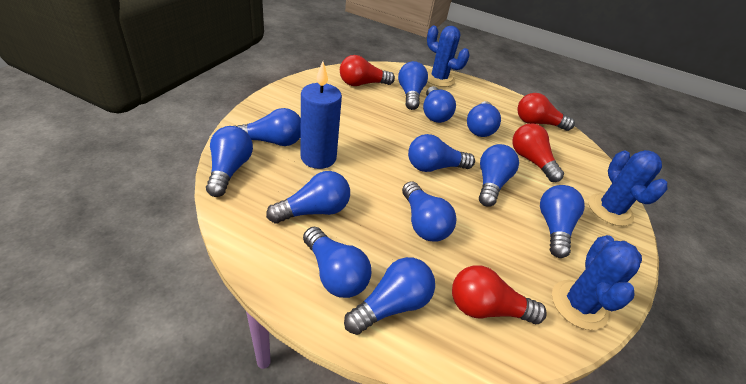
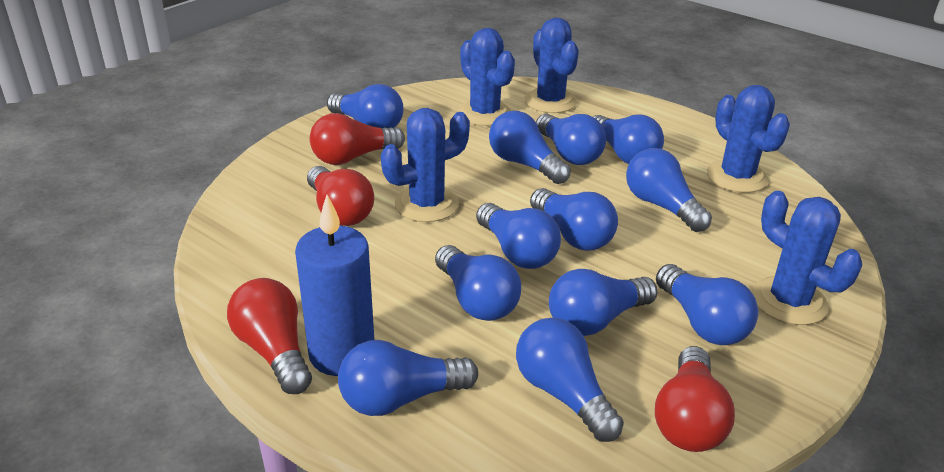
blue cactus: [427,26,470,87] [552,235,642,330] [588,150,667,226] = 3 -> [381,108,470,222] [458,28,515,126] [524,18,579,113] [707,85,790,193] [752,191,862,325] = 5

